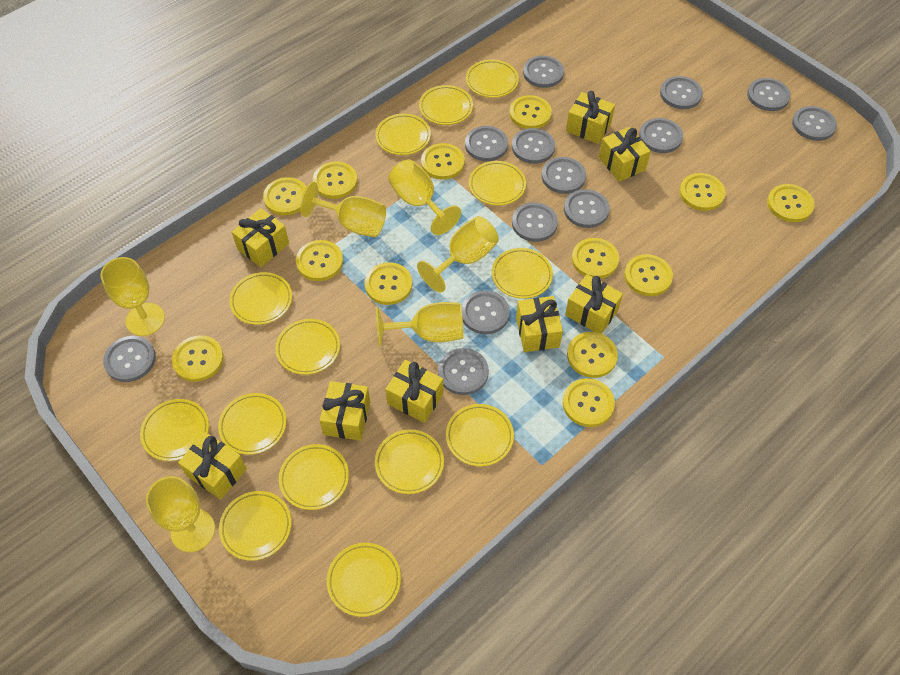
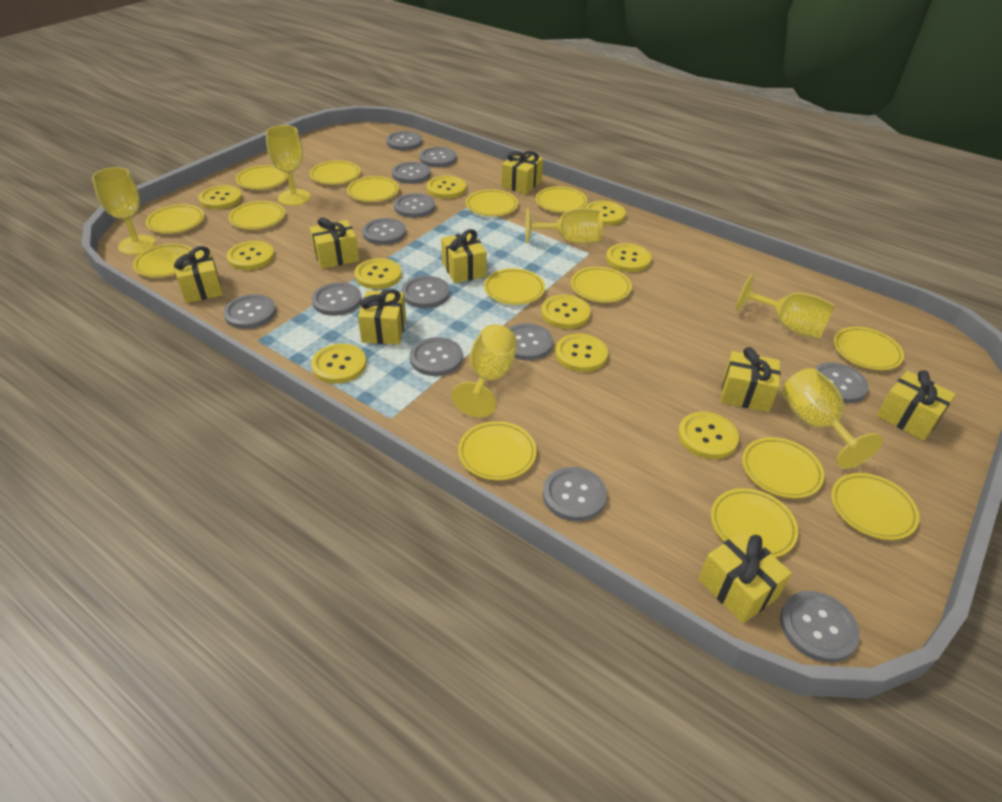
yellow button: [172,335,224,382] [263,177,306,215] [296,240,343,281] [313,162,358,199] [365,262,412,305] [421,143,465,180] [509,95,552,129] [563,378,615,427] [567,332,618,378] [572,238,619,279] [624,254,673,296] [679,173,726,211] [767,184,815,222] = 13 -> [198,185,242,210] [227,241,274,270] [311,344,366,384] [354,258,402,289] [427,176,466,199] [541,295,591,329] [555,334,608,372] [585,201,626,226] [606,243,651,272] [678,412,739,459] = 10
yellow plate: [140,399,209,461] [218,393,286,455] [219,491,291,561] [229,272,292,325] [275,319,340,375] [279,444,349,510] [327,543,401,617] [375,114,431,155] [375,429,444,494] [419,85,473,125] [446,404,514,466] [466,59,519,98] [469,161,526,206] [492,248,553,299] = 14 -> [133,244,192,277] [146,204,204,233] [229,201,285,230] [236,165,288,190] [310,160,360,185] [347,176,399,202] [458,421,537,480] [466,189,518,216] [484,268,545,305] [536,186,587,213] [571,267,632,303] [711,488,798,558] [742,437,824,498] [831,473,919,540] [834,327,904,370] = 15

